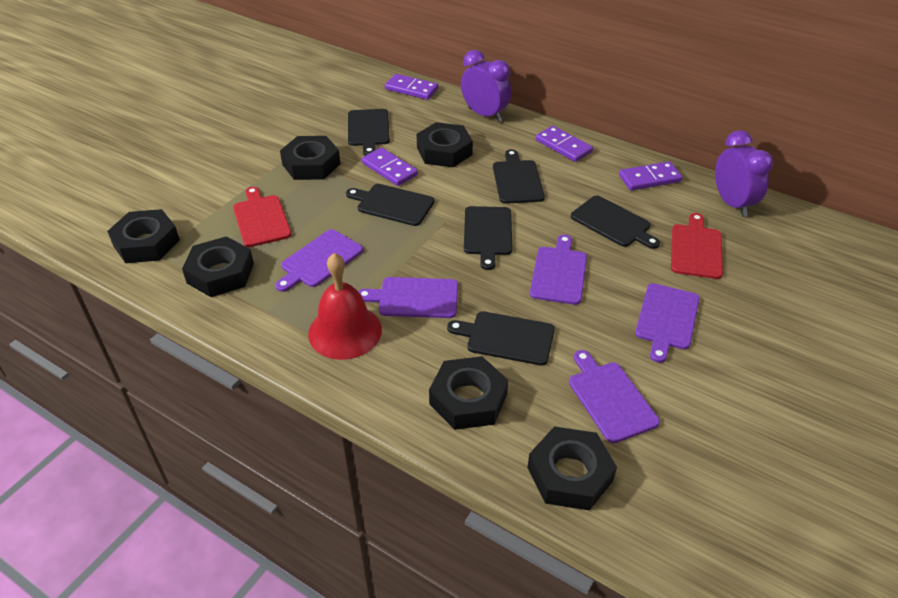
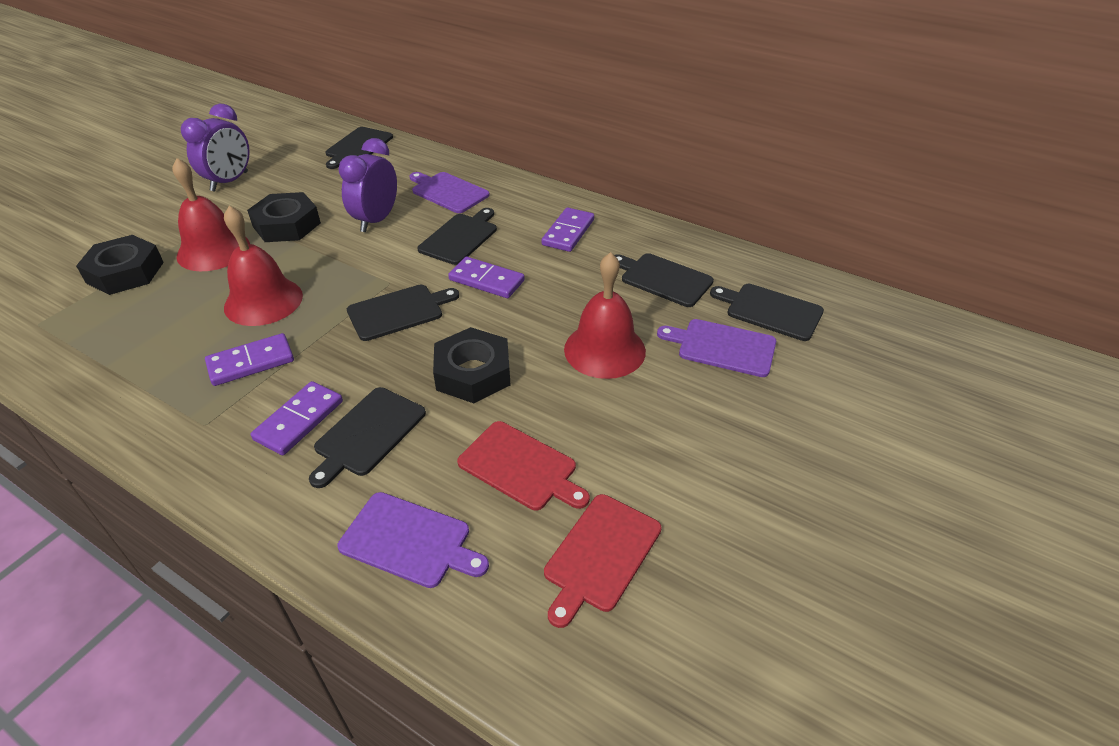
black nut: [107,209,180,263] [182,236,254,297] [280,136,340,180] [416,122,473,167] [429,356,508,430] [527,426,617,511] = 6 -> [76,235,164,295] [247,192,321,242] [433,327,511,403] = 3
purple cutting board: [275,229,363,292] [358,277,458,318] [530,235,587,305] [569,350,660,443] [635,283,700,363] = 5 -> [337,492,489,588] [409,172,489,213] [657,319,776,377] = 3
red bell: [308,253,382,360] = 1 -> [172,158,250,271] [224,206,303,326] [564,252,646,379] = 3

